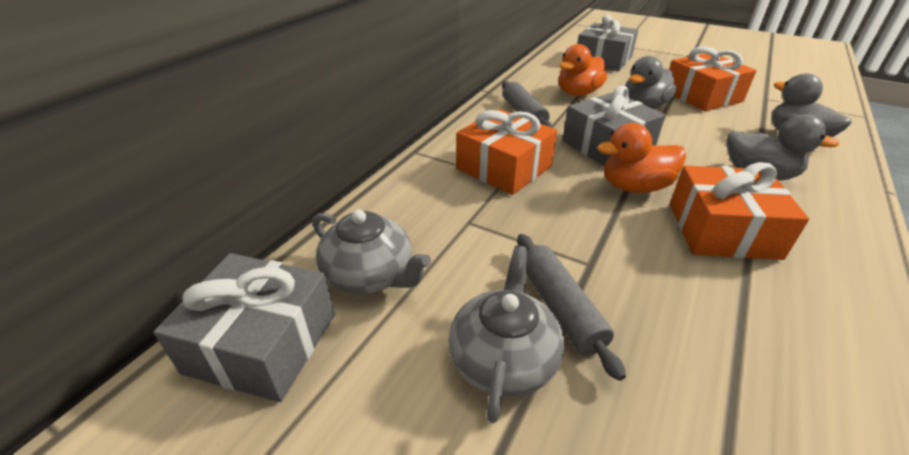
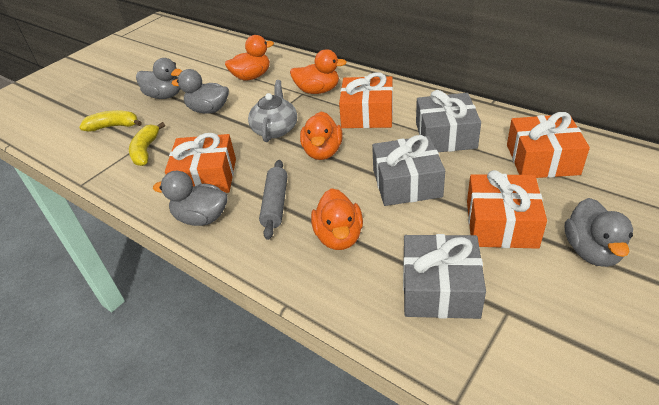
grey duck: [625,56,677,109] [727,114,839,181] [772,73,852,137] = 3 -> [136,58,182,99] [153,171,228,226] [172,69,229,114] [565,198,633,267] = 4
grey rolling pin: [502,81,552,128] [517,234,626,381] = 2 -> [259,160,288,240] = 1
grey teapot: [312,210,431,294] [449,246,564,423] = 2 -> [248,80,297,142] = 1
orange duck: [559,44,607,96] [597,123,686,193] = 2 -> [225,35,274,81] [290,49,347,94] [300,112,343,160] [311,188,363,250] = 4
orange gift: [456,109,557,195] [669,46,757,111] [670,162,809,260] = 3 -> [165,133,236,193] [339,72,393,128] [467,170,547,249] [507,112,590,178] = 4
yellow banana: none = 0 -> [79,110,142,132] [129,122,165,166] = 2

